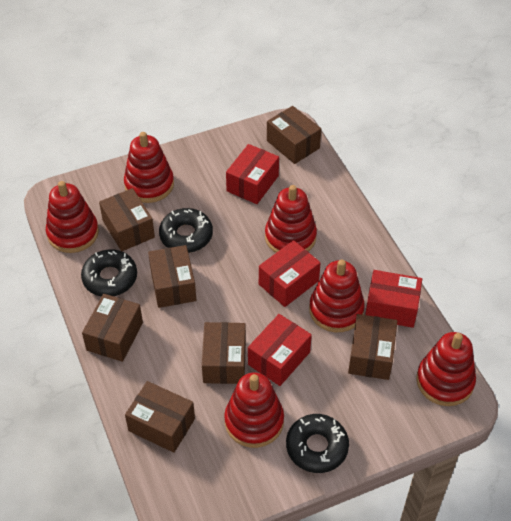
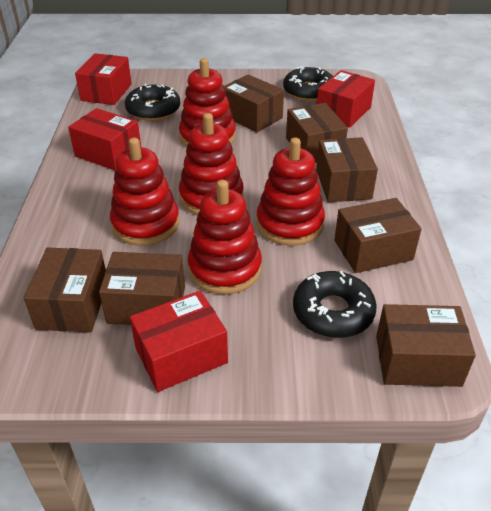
red stacking toy: [46,181,99,253] [124,132,174,203] [224,372,284,448] [265,185,317,253] [309,260,365,332] [416,332,476,406] = 6 -> [110,138,179,246] [179,58,236,147] [179,113,244,215] [188,180,262,294] [256,138,325,246] = 5

